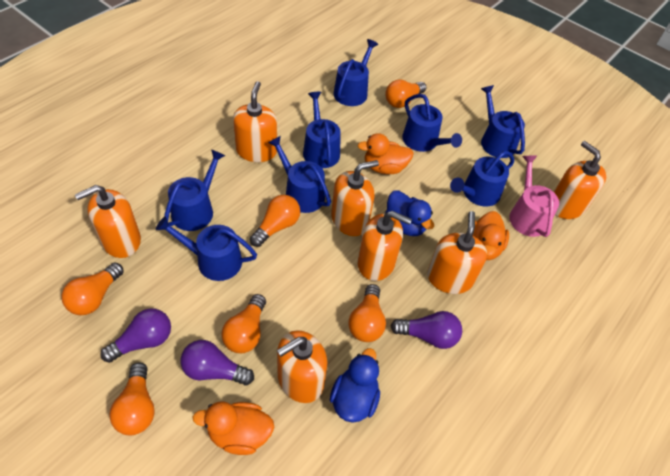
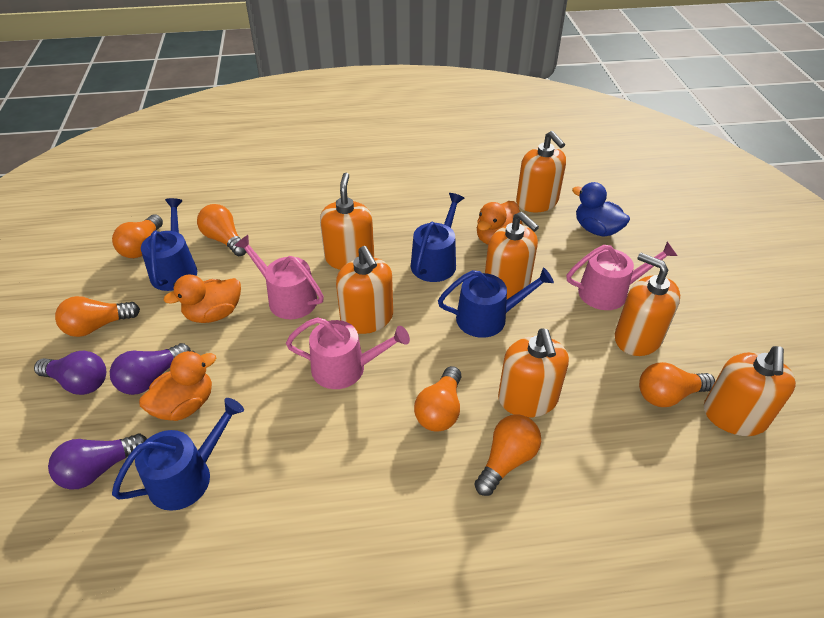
blue duck: [330,348,380,423] [385,190,434,236] = 2 -> [572,182,630,237] = 1
blue watering can: [156,216,257,281] [164,149,225,231] [268,136,331,213] [303,92,341,168] [333,39,378,106] [402,94,462,152] [450,151,514,207] [481,85,525,158] = 8 -> [112,398,244,511] [141,198,197,291] [411,193,465,282] [438,267,554,338] = 4
pink watering can: [509,156,559,237] = 1 -> [234,235,324,319] [286,317,410,389] [567,242,677,310] = 3

